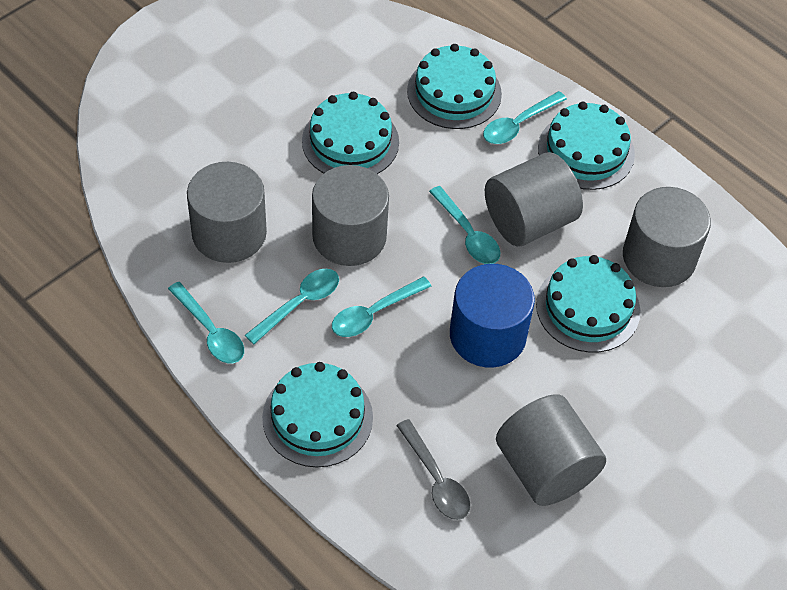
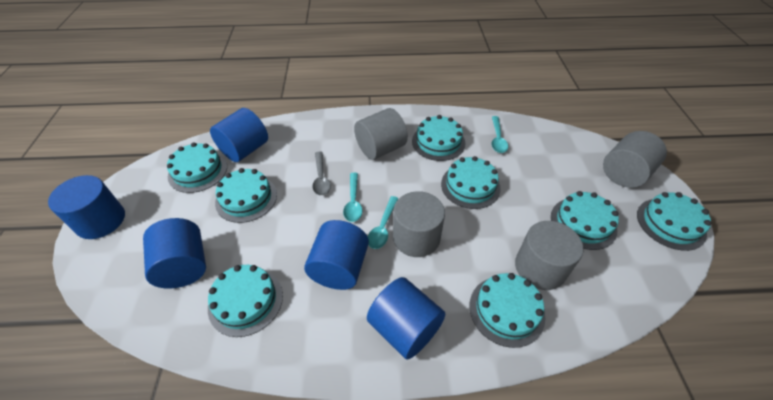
blue cylinder: [450,264,535,368] = 1 -> [48,175,125,239] [143,218,206,288] [210,108,268,162] [304,220,369,290] [367,277,446,359] = 5
grey cylinder: [187,162,267,263] [312,165,389,266] [485,152,583,246] [496,394,606,506] [623,187,711,287] = 5 -> [354,108,408,160] [393,191,445,257] [515,221,584,290] [603,131,667,188] = 4
turquoise cake: [262,362,373,467] [302,92,399,174] [407,44,502,129] [536,255,640,352] [538,101,635,190] = 5 -> [167,142,227,193] [208,265,283,337] [215,168,277,223] [412,115,466,161] [441,156,501,209] [469,273,545,348] [551,191,619,250] [637,192,711,251] = 8
turquoise spoon: [168,282,244,363] [245,269,339,344] [332,277,431,337] [429,186,500,264] [483,91,567,144] = 5 -> [343,173,362,222] [368,196,399,249] [491,116,508,153] = 3

